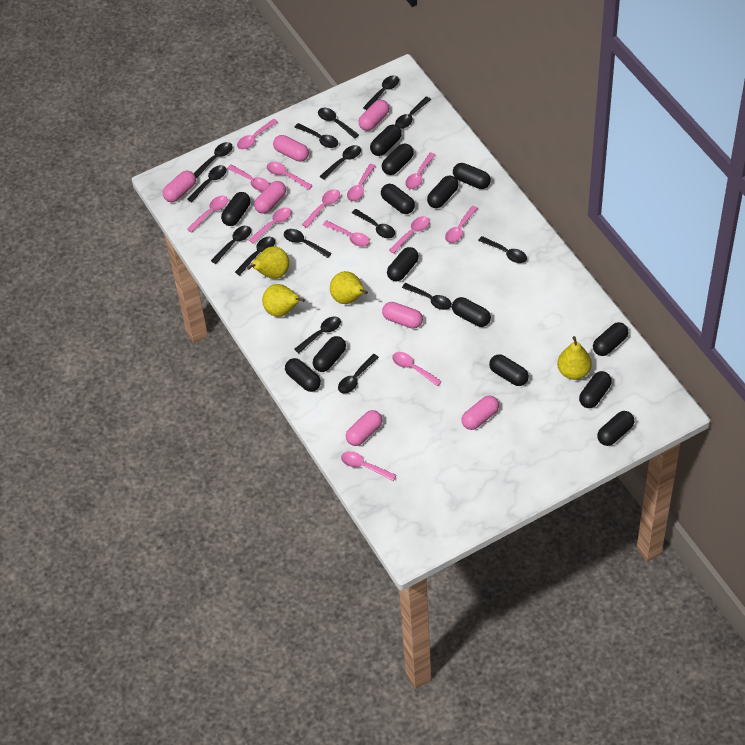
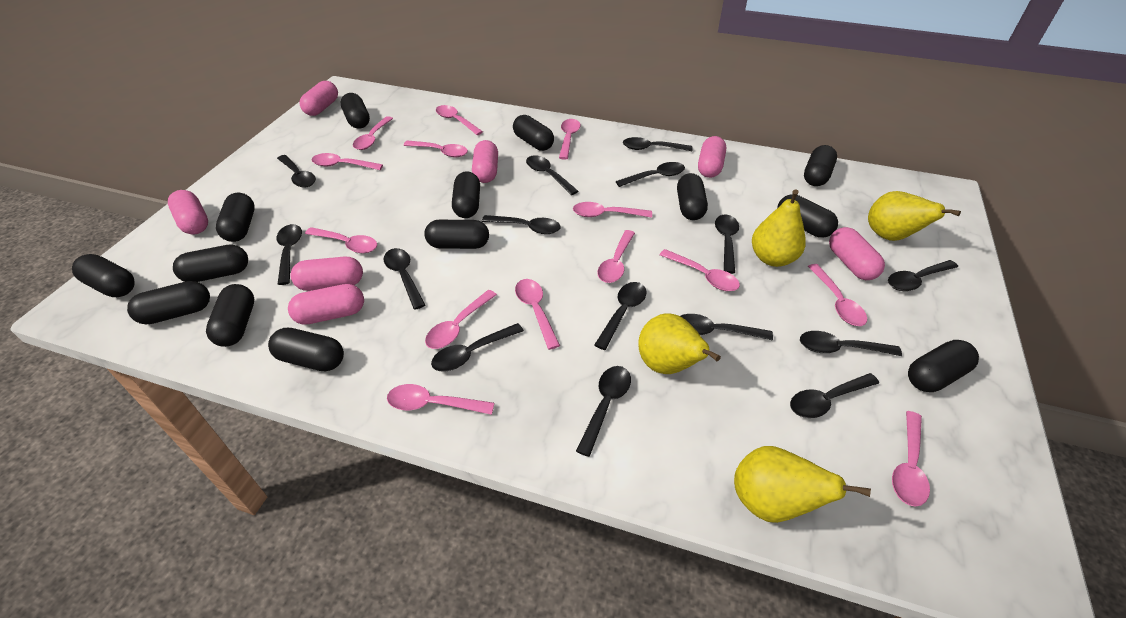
pink spoon: [187,196,228,233] [227,165,270,191] [237,119,278,150] [249,208,292,244] [267,162,313,190] [302,189,340,228] [323,220,370,247] [341,451,397,481] [347,164,376,201] [389,216,430,254] [392,352,442,386] [405,152,435,189] [445,206,478,243] = 13 -> [305,227,377,253] [312,153,383,170] [353,116,393,150] [387,384,494,415] [403,140,468,157] [425,290,497,349] [436,105,483,135] [515,279,560,350] [559,119,581,160] [573,202,652,218] [597,230,635,283] [660,249,740,291] [808,264,867,326] [892,411,930,507] = 14

